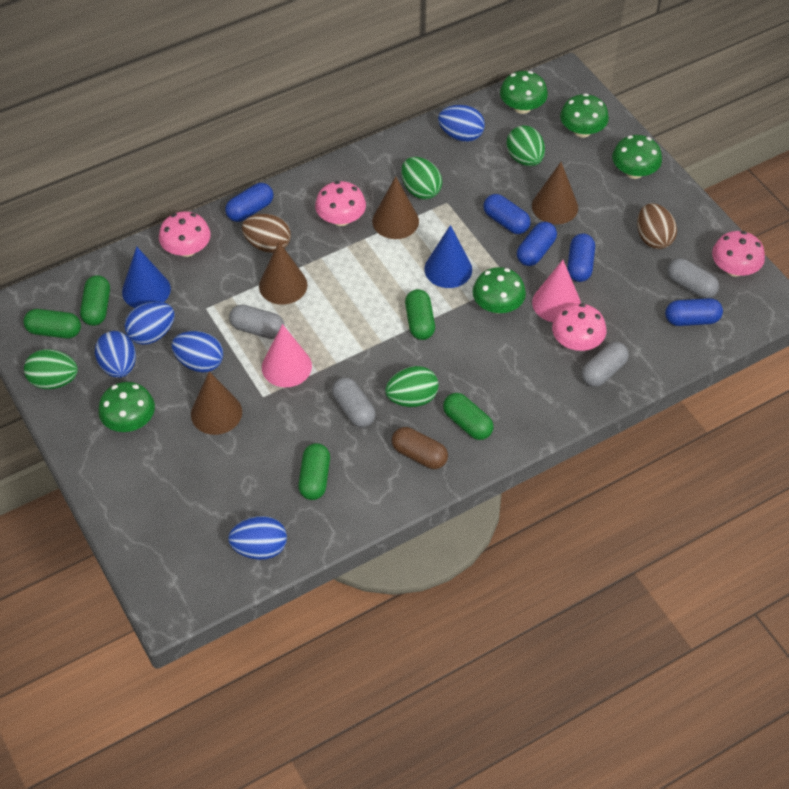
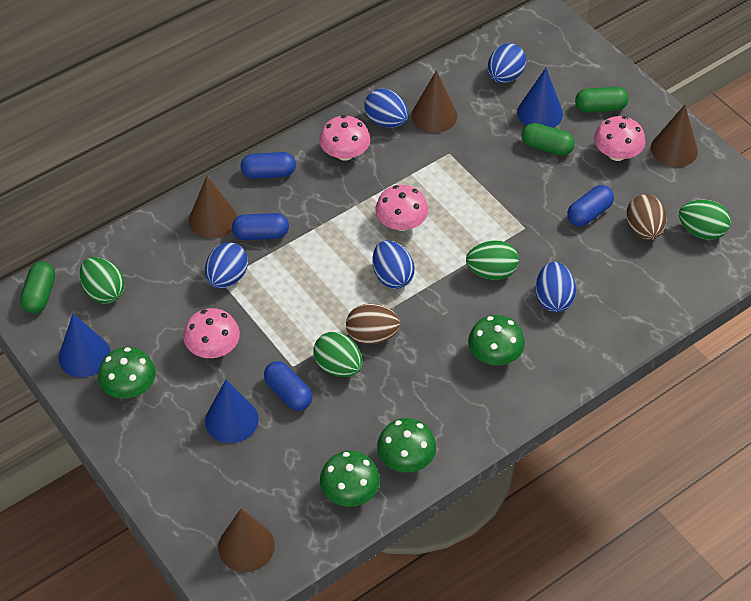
blue capsule: [225,183,274,222] [484,194,531,234] [517,222,557,266] [567,234,595,282] [665,298,723,326] = 5 -> [232,213,289,240] [241,152,296,179] [264,361,312,411] [567,185,614,227] = 4
blue cone: [122,246,171,308] [424,225,472,288] = 2 -> [58,314,111,377] [205,380,259,443] [517,68,563,128] = 3
brown capsule: [392,427,448,469] = 1 -> none = 0
green capsule: [23,309,81,339] [80,275,110,326] [298,443,330,500] [405,289,435,340] [443,393,493,440] = 5 -> [20,261,55,314] [521,123,575,156] [575,87,629,113] = 3
green mushroom: [98,382,155,432] [473,267,526,314] [500,71,548,114] [560,94,609,138] [612,135,662,179] = 5 -> [98,347,156,399] [320,451,380,507] [377,418,436,473] [468,315,525,365] = 4
grey capsule: [229,305,285,339] [332,377,376,428] [581,342,629,387] [667,258,719,299] = 4 -> none = 0
pink cone: [262,324,312,387] [532,260,581,322] = 2 -> none = 0

